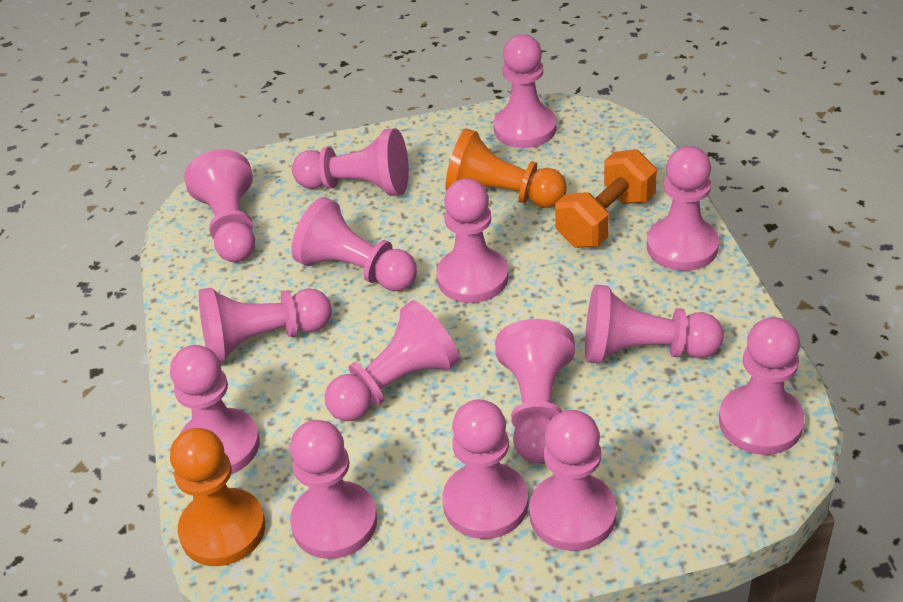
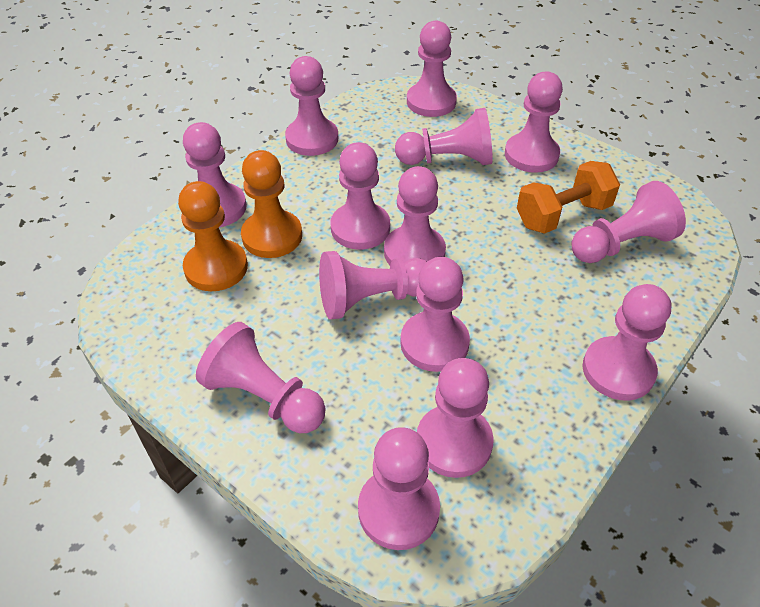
pink pawn: [170,345,260,475] [184,149,255,262] [199,288,332,363] [290,420,377,559] [291,197,417,291] [292,128,409,196] [325,300,459,421] [437,178,508,303] [442,399,528,539] [494,34,556,148] [495,319,575,463] [529,410,617,551] [585,284,724,364] [647,146,719,271] [719,317,805,455] = 15 -> [183,122,247,227] [196,322,326,433] [285,56,338,156] [319,251,427,320] [330,142,390,250] [358,427,440,550] [384,166,446,265] [395,108,493,165] [400,257,470,372] [407,21,457,117] [417,358,494,478] [505,72,563,173] [572,181,686,263] [583,284,671,401] = 14

